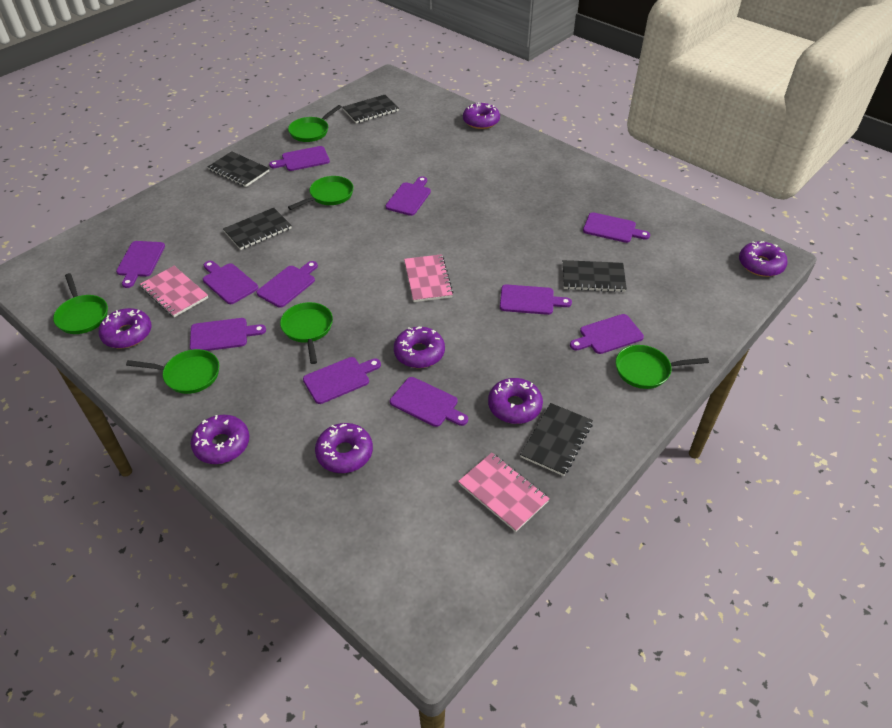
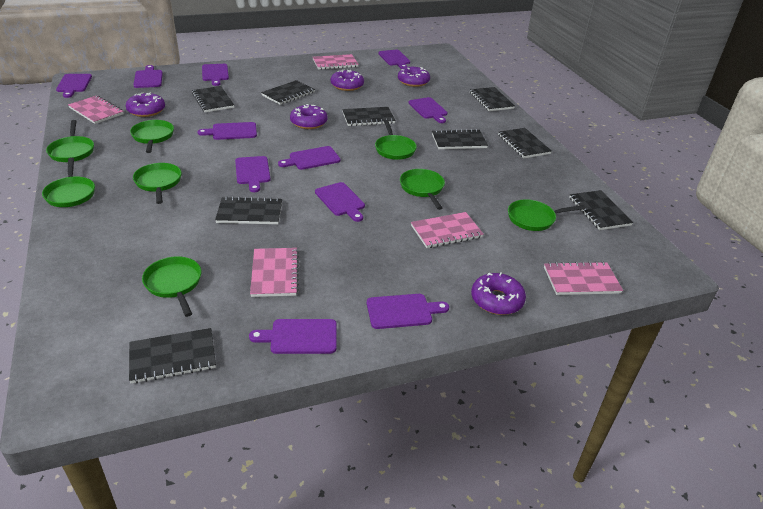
black notebook: [208,151,269,187] [223,208,292,250] [343,95,399,123] [520,403,593,476] [563,260,627,292] = 5 -> [129,328,216,383] [192,86,234,112] [215,196,282,224] [261,80,315,105] [342,107,395,126] [432,129,488,149] [470,87,515,111] [498,128,552,158] [569,190,633,230] = 9
green pan: [53,273,108,334] [126,349,219,394] [280,302,333,364] [288,105,342,142] [288,176,354,210] [616,345,709,389] = 6 -> [42,157,95,207] [46,120,94,162] [130,120,174,153] [133,163,182,204] [142,256,201,317] [375,119,417,160] [400,169,445,210] [508,199,586,231] = 8
pink notebook: [140,266,208,317] [404,254,453,302] [458,453,550,532] = 3 -> [68,95,124,124] [250,248,299,297] [313,54,359,70] [411,212,484,248] [544,261,623,295] = 5
purple donut: [98,308,152,348] [191,415,249,464] [315,423,373,473] [394,327,445,368] [463,102,500,129] [488,378,543,424] [739,241,788,277] = 7 -> [126,93,165,117] [290,104,328,129] [331,69,364,91] [398,67,430,87] [471,272,526,315] = 5

